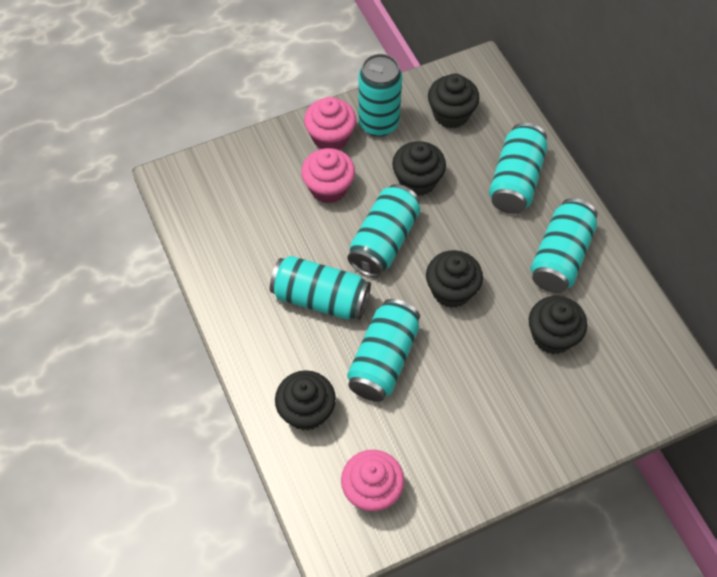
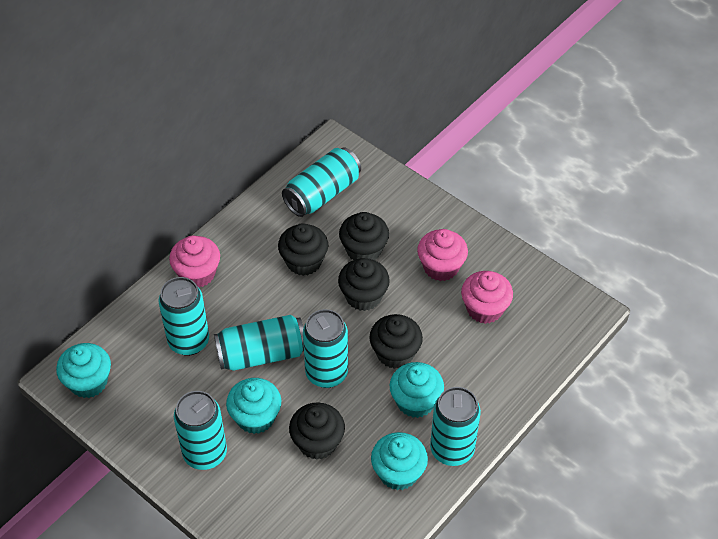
turquoise cupcake: none = 0 -> [56,343,111,398] [226,378,281,434] [371,432,428,490] [389,362,444,418] = 4

